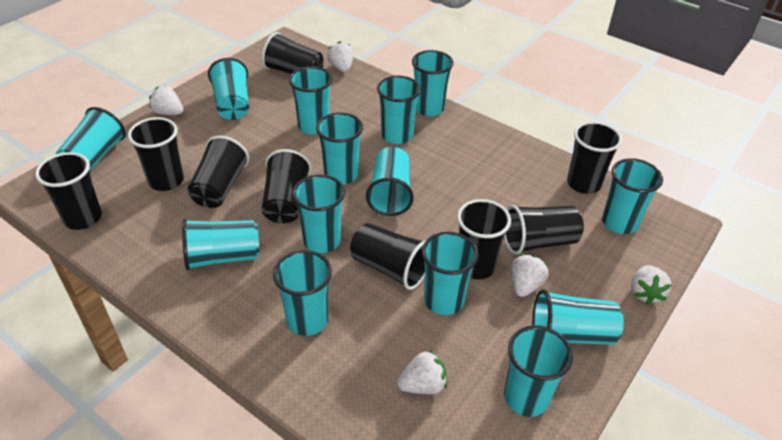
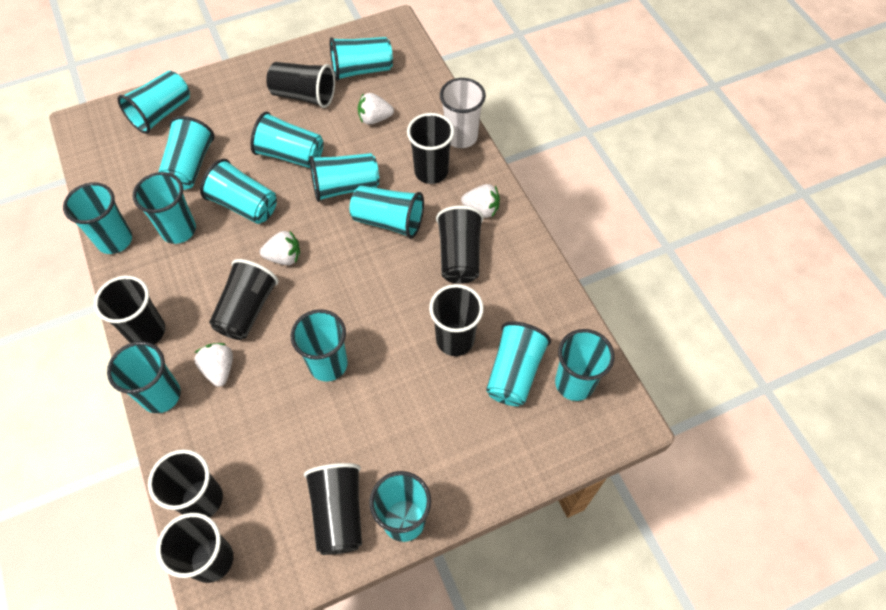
white cup: none = 0 -> [440,78,486,148] = 1
white strawberry: [149,86,183,115] [327,41,354,72] [397,350,447,394] [511,254,548,297] [631,265,672,305] = 5 -> [194,343,233,387] [260,231,300,265] [358,93,394,125] [461,184,500,218] = 4

